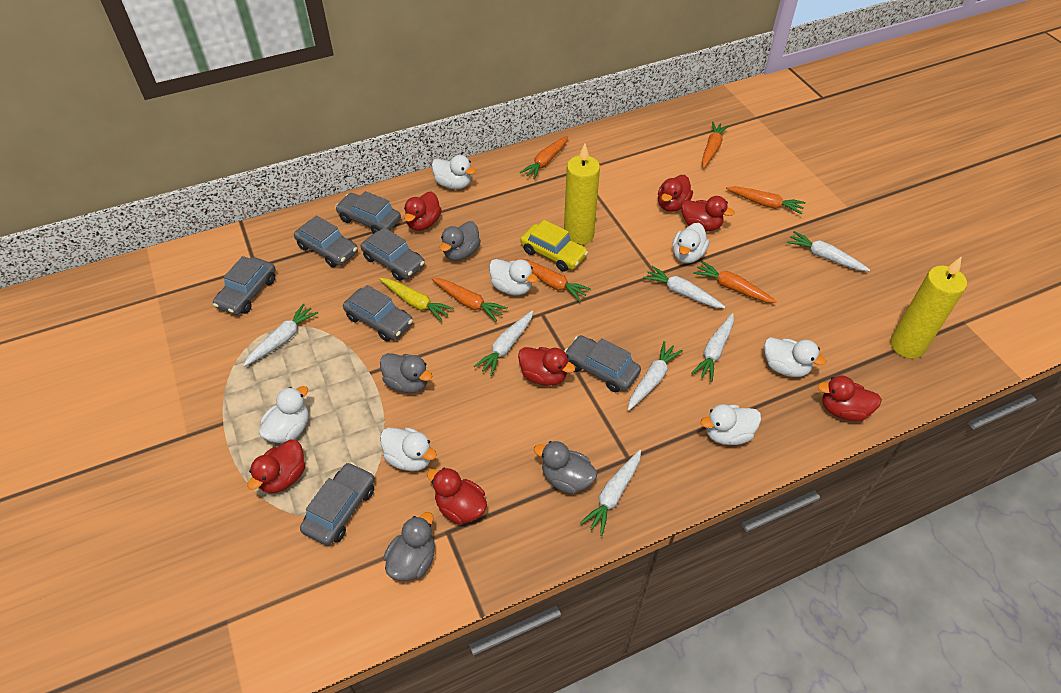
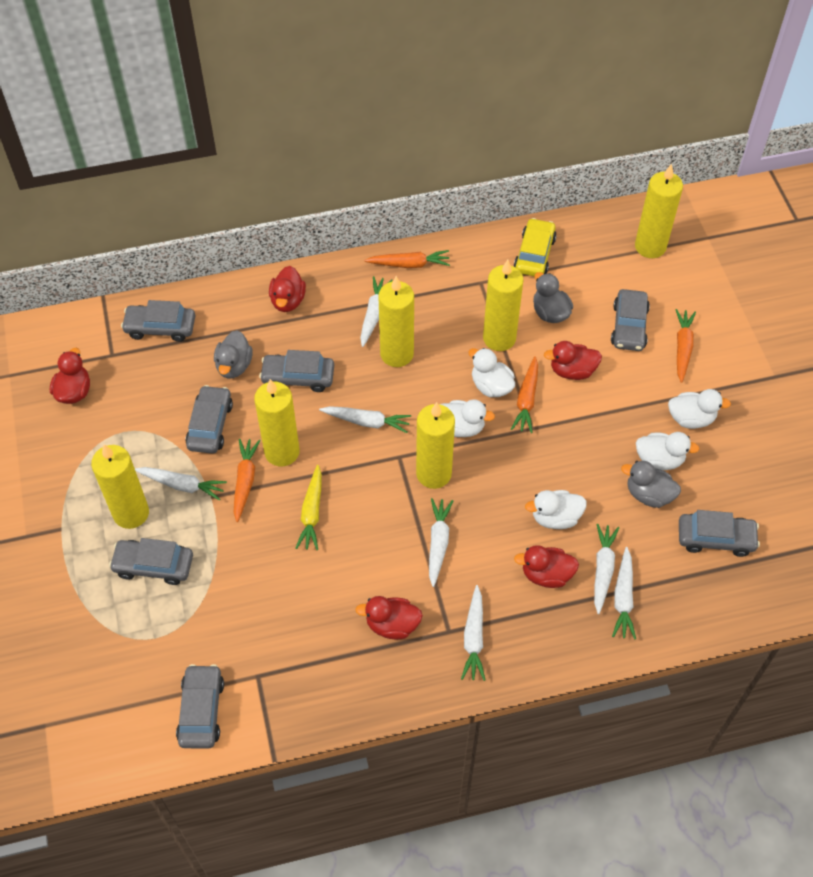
grey duck: [380,353,432,393] [384,512,435,581] [440,221,481,261] [534,441,597,494] = 4 -> [214,330,253,378] [533,272,573,323] [621,461,681,508] = 3
orange carrot: [432,278,507,321] [515,258,591,302] [520,136,568,179] [693,261,777,303] [702,122,729,168] [726,186,806,214] = 6 -> [234,439,261,522] [364,250,450,268] [511,356,538,433] [676,309,696,383] = 4
red duck: [248,440,305,493] [404,191,442,231] [427,467,487,524] [518,347,575,386] [658,175,693,212] [681,196,734,231] [818,375,882,421] = 7 -> [50,348,90,404] [269,266,306,312] [355,596,423,639] [514,545,579,588] [544,341,602,380] = 5
white duck: [259,386,309,443] [380,427,437,471] [432,155,476,189] [489,259,538,295] [672,223,709,263] [701,404,761,445] [764,337,826,377] = 7 -> [440,399,495,437] [469,348,515,397] [525,490,587,529] [636,432,699,470] [668,389,731,429] = 5
yellow candle: [564,144,600,245] [890,256,967,359] = 2 -> [91,444,149,529] [254,379,300,466] [378,276,414,367] [416,402,455,489] [483,260,524,351] [635,163,683,258] = 6

